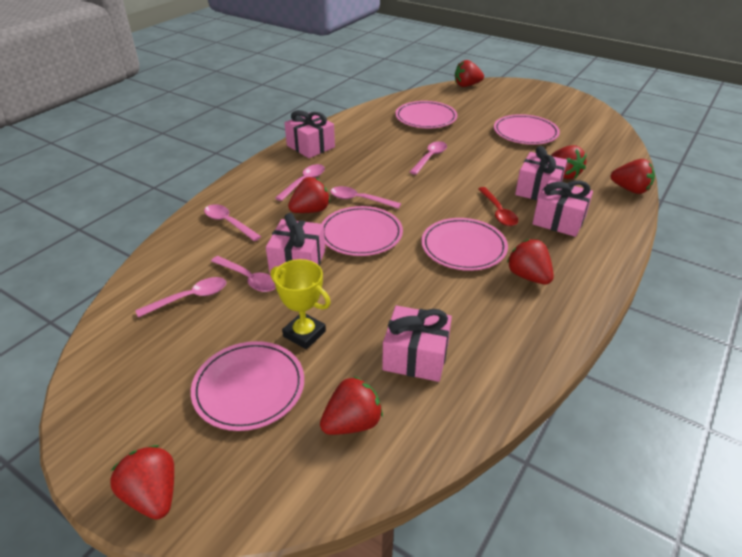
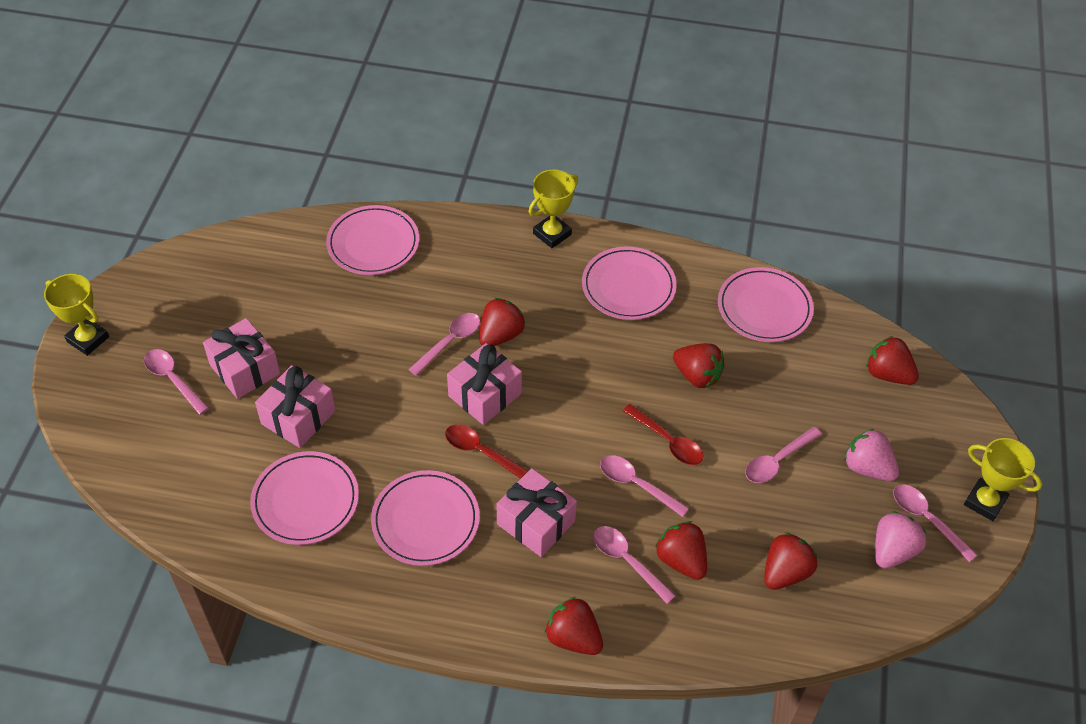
pink gift: [266,213,325,274] [285,110,335,158] [382,306,452,382] [515,146,567,200] [532,180,593,237] = 5 -> [203,318,280,399] [255,365,336,448] [447,343,522,425] [497,468,577,557] = 4
pink strawberry: none = 0 -> [844,429,899,481] [875,511,926,569] = 2
red spoon: [478,187,518,226] = 1 -> [445,424,528,479] [623,404,703,465] = 2
red strawberry: [110,445,174,520] [288,177,330,213] [320,376,383,435] [455,60,484,87] [507,239,554,284] [551,145,587,179] [611,159,655,194] = 7 -> [479,298,525,346] [544,597,603,655] [655,521,707,580] [673,343,725,388] [764,532,817,590] [866,336,919,385] = 6
yellow trophy: [270,259,331,349] = 1 -> [44,274,109,356] [529,170,578,248] [964,438,1042,521] = 3

